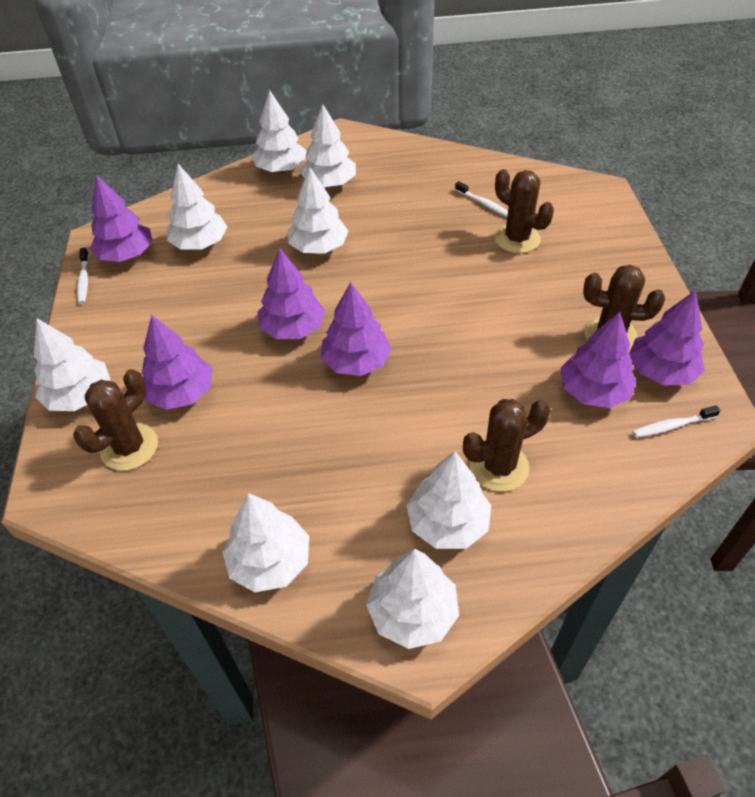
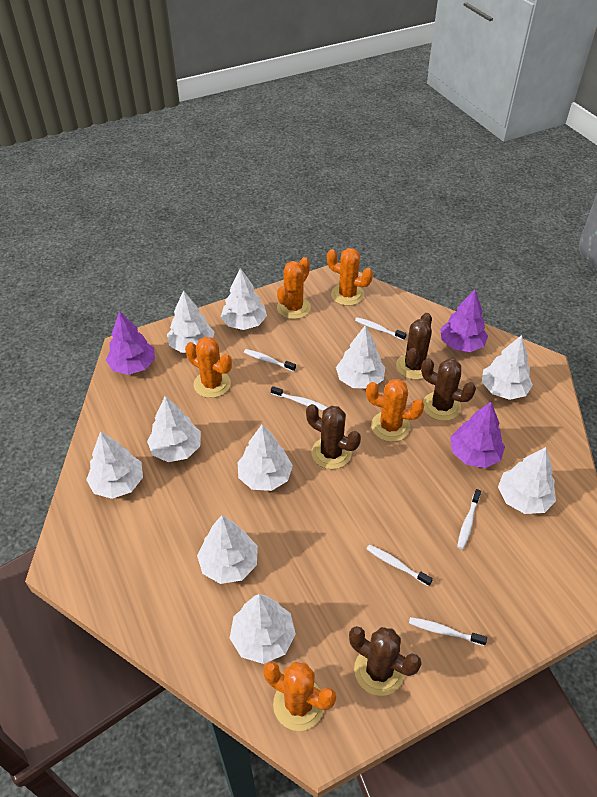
orange cactus: none = 0 -> [185,337,232,398] [263,662,336,731] [277,257,311,319] [327,248,373,306] [366,379,424,442] = 5
purple tree: [90,175,153,262] [142,315,212,410] [258,248,325,339] [321,282,392,376] [560,311,636,408] [629,290,705,386] = 6 -> [106,311,155,375] [440,290,488,352] [450,402,505,468] = 3
white toothbrush: [77,248,89,304] [455,181,508,217] [632,405,720,438] = 3 -> [244,349,296,372] [271,386,328,411] [355,317,407,340] [367,544,433,587] [409,617,487,646] [457,489,481,549] = 6
white tree: [34,318,110,411] [167,164,227,250] [222,493,309,592] [252,90,307,173] [288,167,349,254] [300,104,356,187] [366,549,459,649] [406,451,491,549] = 8 -> [86,431,143,499] [147,396,201,462] [167,290,214,353] [197,515,258,584] [221,268,267,330] [230,594,296,664] [238,425,293,491] [336,325,385,388] [482,335,533,400] [498,447,556,514] = 10

